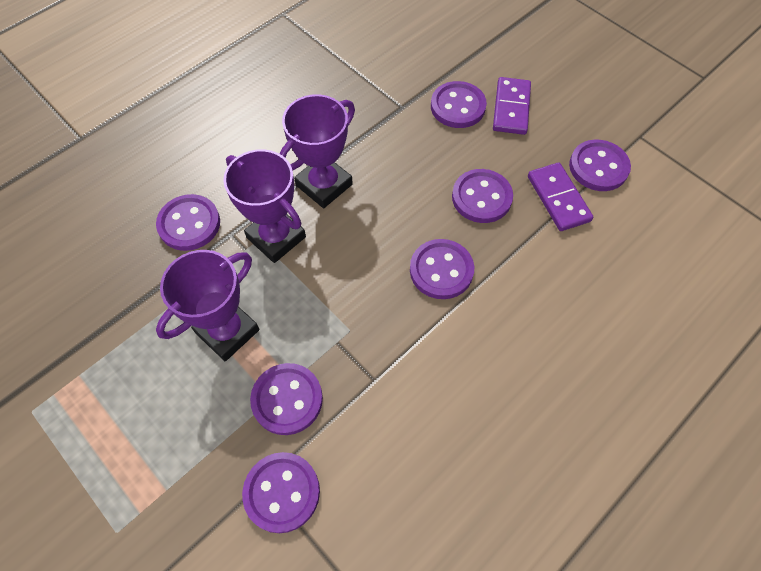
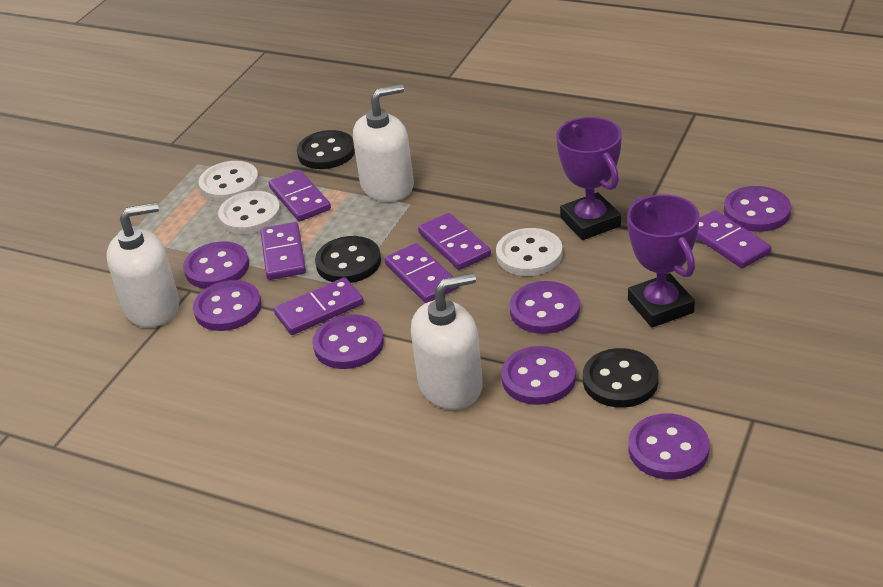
black button: none = 0 -> [297,130,355,169] [315,236,381,283] [583,348,659,408] = 3
purple domino: [493,77,531,135] [528,162,593,231] = 2 -> [260,222,306,280] [269,170,331,222] [274,277,364,335] [384,243,459,303] [418,213,491,270] [697,210,771,268] = 6
purple trophy: [156,250,260,361] [223,149,306,263] [280,94,355,208] = 3 -> [556,117,622,240] [627,194,700,327] = 2
white button: none = 0 -> [199,161,259,202] [218,191,281,234] [496,228,563,276] = 3
white soap dispenser: none = 0 -> [106,202,179,328] [353,84,414,202] [411,273,483,410] = 3

